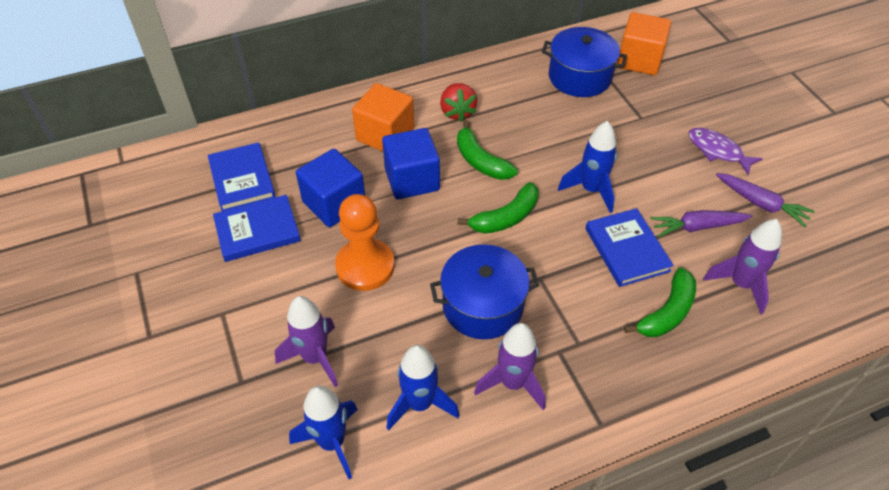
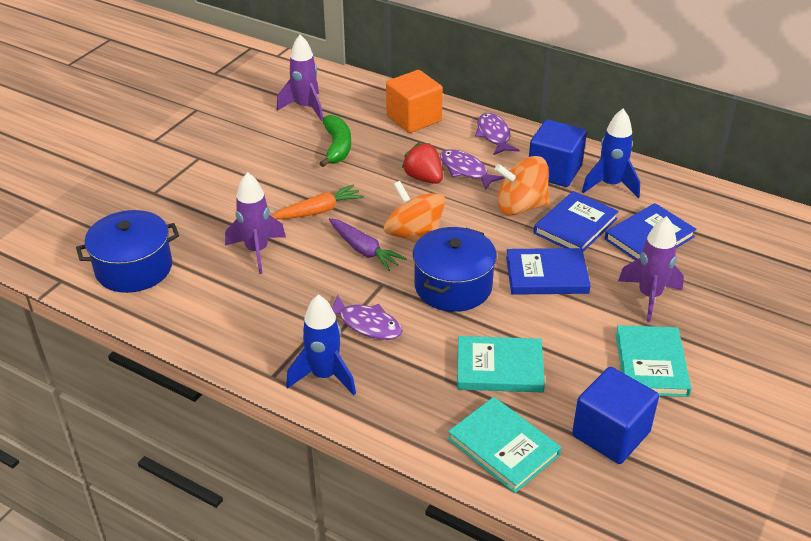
blue rocket: [289,385,358,479] [387,345,459,430] [558,121,617,213] = 3 -> [286,294,356,395] [582,109,640,198] = 2
green banana: [457,120,518,180] [457,182,539,234] [624,267,696,337] = 3 -> [319,115,351,167] = 1
orange carrot: none = 0 -> [272,184,364,219] = 1
orange cube: [352,83,414,151] [617,12,671,75] = 2 -> [386,70,443,133] = 1
orange pawn: [335,194,395,291] = 1 -> none = 0
orange spinning top: none = 0 -> [384,181,445,243] [495,156,550,215] = 2
purple carrot: [650,210,752,237] [716,173,815,227] = 2 -> [329,218,407,271] = 1
purple fish: [688,128,763,175] = 1 -> [331,294,403,340] [440,149,505,190] [475,113,520,155] = 3
turquoise book: none = 0 -> [448,397,561,493] [457,336,545,392] [616,325,691,397] = 3

